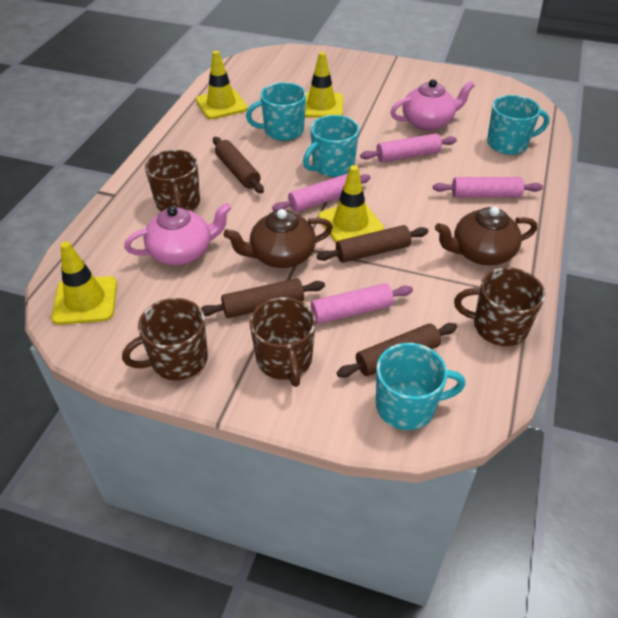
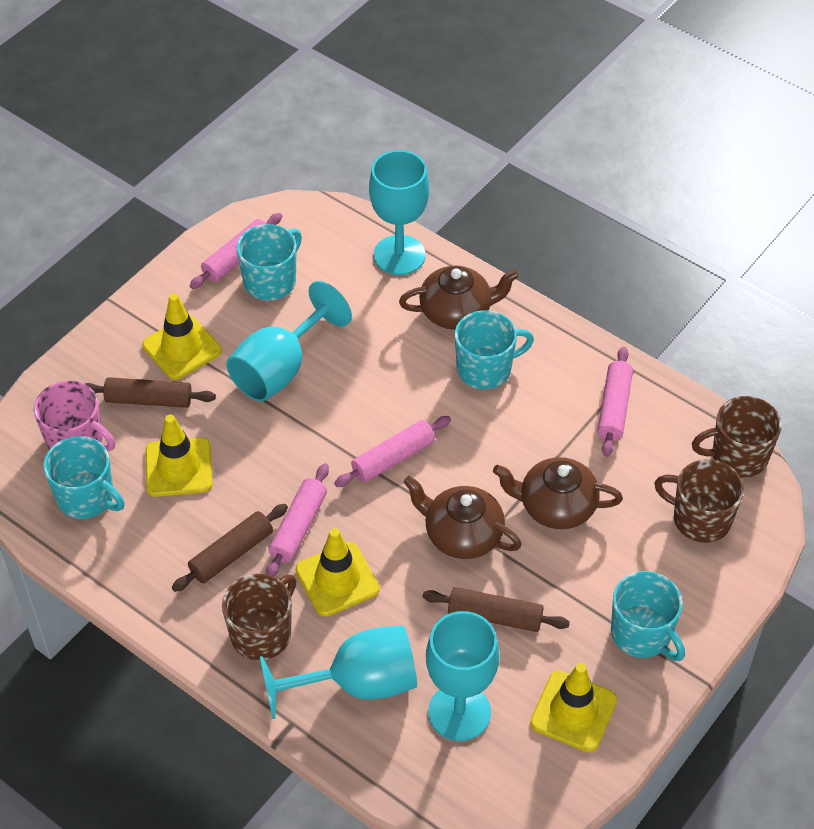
brown mug: [122,298,208,380] [145,149,200,211] [250,297,316,387] [454,267,545,346] = 4 -> [222,574,296,661] [654,459,744,543] [692,396,782,478] = 3
brown rolling pin: [201,278,325,318] [213,137,264,193] [317,225,428,263] [337,323,457,378] = 4 -> [85,377,216,408] [172,504,288,592] [422,587,570,632] = 3
brown teapot: [224,209,333,268] [435,206,537,265] = 2 -> [399,266,519,330] [403,476,522,559] [493,457,623,529] = 3
pink mug: none = 0 -> [34,381,115,452] = 1
pink teapot: [124,203,231,265] [391,79,475,131] = 2 -> none = 0
turquoise goblet: none = 0 -> [226,281,352,401] [260,625,417,719] [369,150,429,275] [426,611,499,741] = 4

